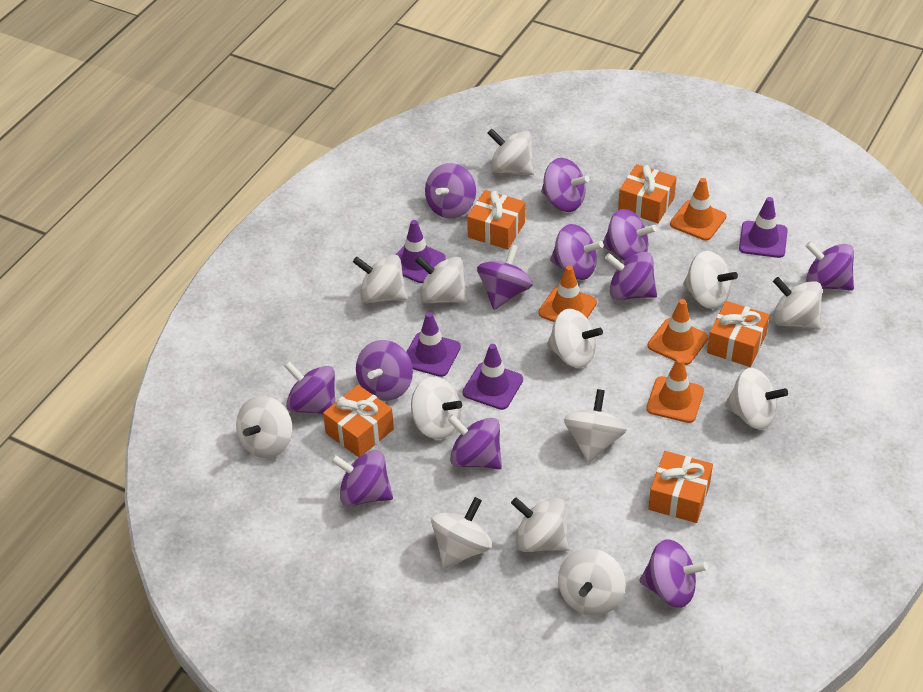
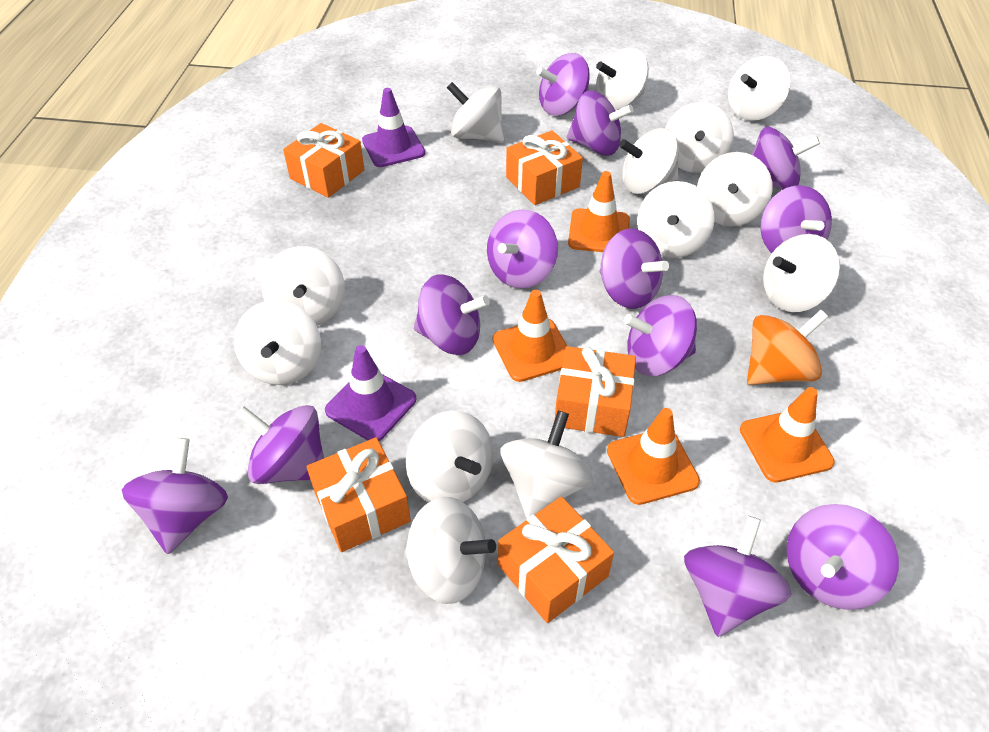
orange spinning top: none = 0 -> [747,310,828,385] = 1
purple traffic cone: [396,220,446,283] [407,312,461,377] [463,344,523,410] [739,197,788,258] = 4 -> [325,345,416,441] [362,88,425,167] = 2

